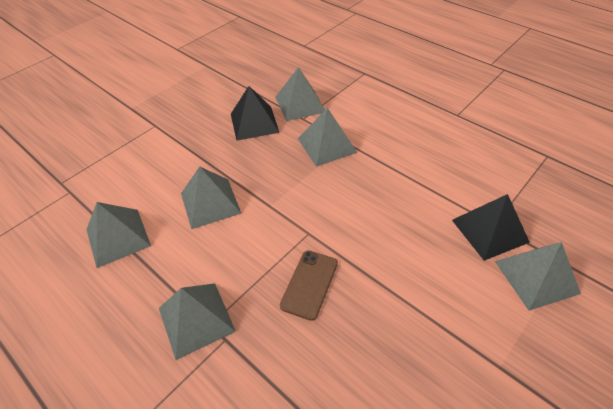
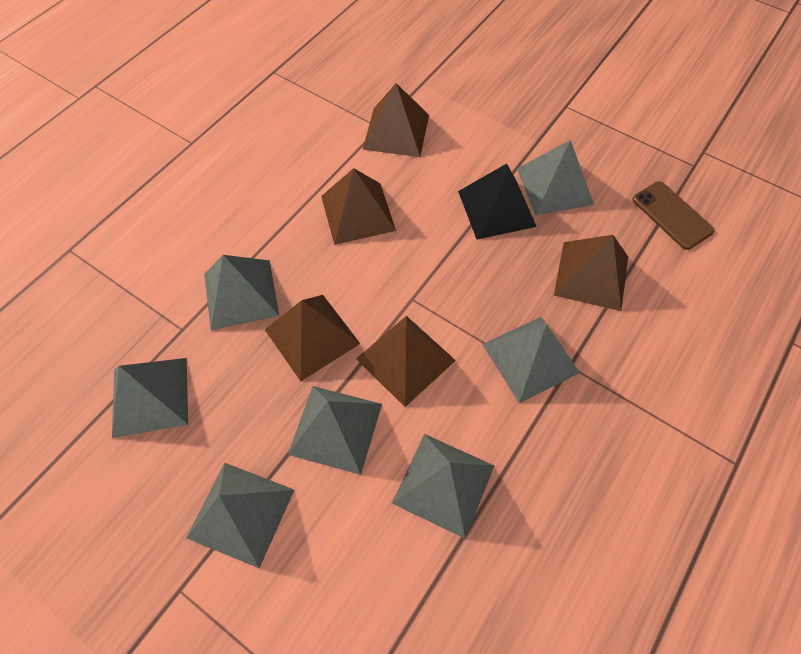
black pyramid: [231,86,279,141] [452,194,530,261] = 2 -> [458,164,537,240] = 1
brown pyramid: none = 0 -> [265,295,360,381] [321,168,396,245] [356,316,456,407] [362,83,429,157] [554,235,628,311] = 5
grey pyramid: [86,202,151,268] [159,283,236,360] [181,166,241,229] [275,67,325,121] [298,108,358,167] [495,242,581,311] = 6 -> [112,358,188,438] [186,463,294,568] [204,255,279,330] [288,386,382,475] [392,434,494,538] [482,317,580,403] [517,140,594,215] = 7

